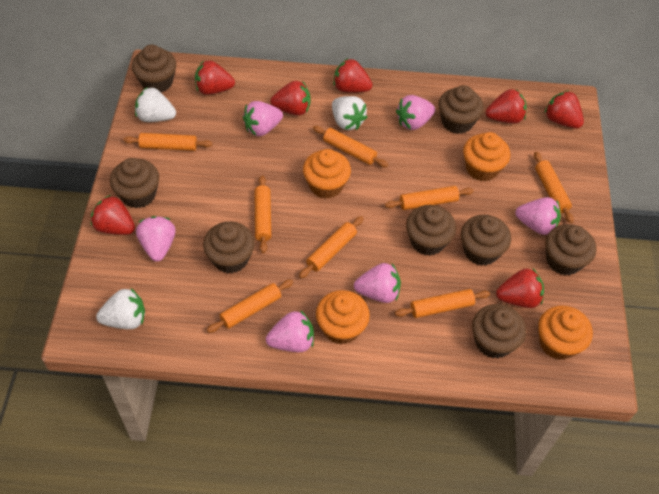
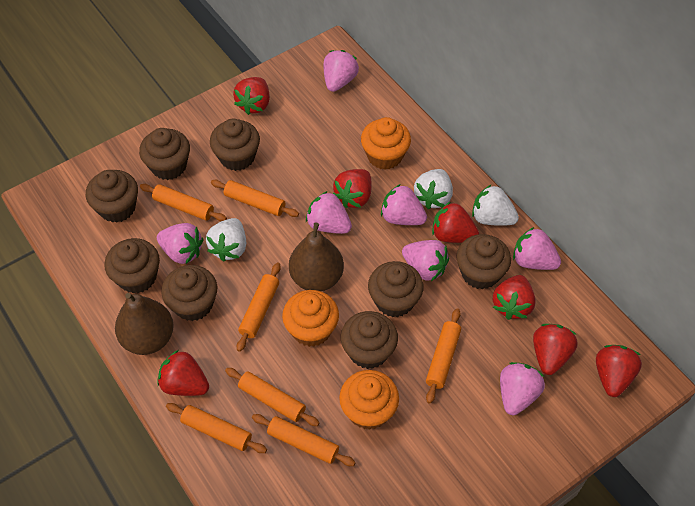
brown pear: none = 0 -> [115,293,174,355] [289,223,344,291] = 2
orange cupcake: [303,149,351,199] [316,290,370,345] [463,132,510,181] [538,305,593,360] = 4 -> [282,290,339,347] [339,370,399,430] [361,117,411,170] = 3
orange rolling pin: [123,133,212,151] [207,280,293,333] [255,175,271,253] [299,216,363,278] [313,126,388,167] [385,186,474,210] [395,289,490,318] [534,152,574,223] = 8 -> [140,184,227,221] [166,403,267,453] [211,180,299,217] [225,368,319,426] [237,263,281,352] [252,414,356,466] [426,308,461,404] = 7
pink strawberry: [136,216,176,262] [243,101,283,136] [266,310,314,352] [354,263,401,303] [396,95,435,130] [515,197,561,235] = 6 -> [157,223,203,264] [306,191,352,234] [324,50,359,92] [381,184,427,225] [402,240,449,281] [500,362,545,415] [513,227,561,270] = 7

